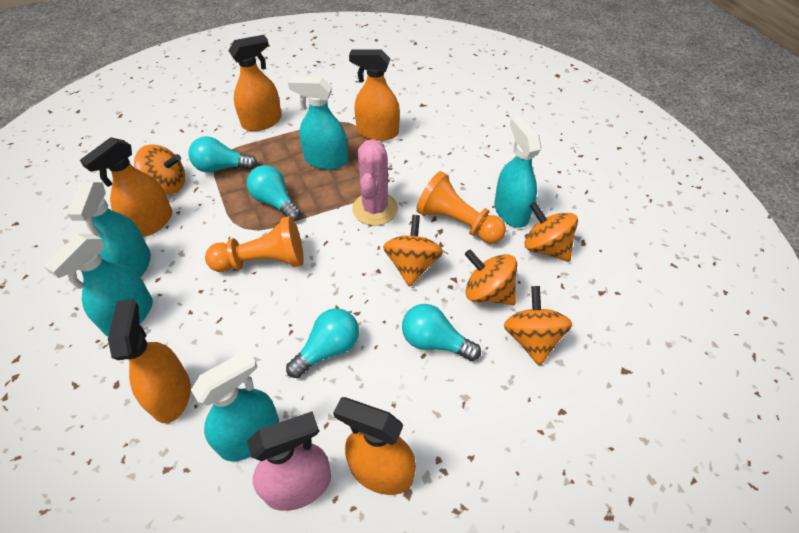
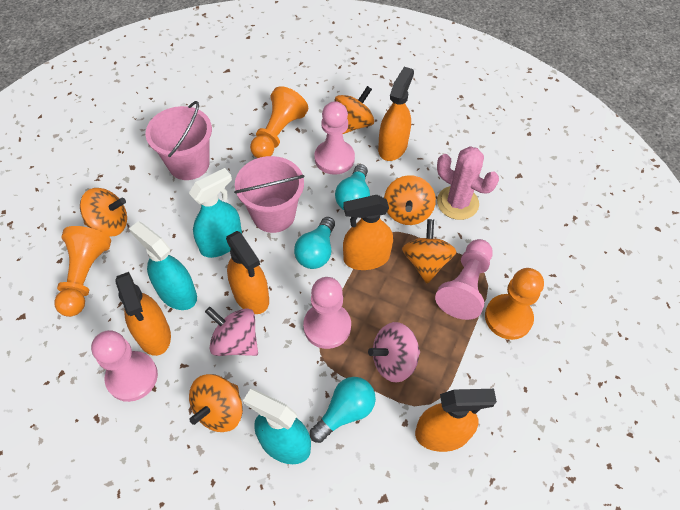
orange pawn: [205,216,304,272] [416,171,506,244] = 2 -> [55,226,111,317] [250,86,308,158] [485,268,544,340] = 3
pink bucket: none = 0 -> [146,101,212,180] [234,156,305,233] = 2
pink pawn: none = 0 -> [91,330,158,402] [303,277,351,349] [314,101,355,175] [435,239,493,320] = 4
pink spinning top: none = 0 -> [205,307,258,356] [368,322,420,383] = 2
pink spray bottle: [247,411,331,511] = 1 -> none = 0
turquoise light bulb: [188,136,257,173] [247,165,301,221] [286,308,359,378] [402,304,481,361] = 4 -> [294,217,335,269] [310,377,376,443] [335,164,370,210] = 3
turquoise spray bottle: [44,234,153,336] [67,182,151,277] [191,350,279,462] [288,77,348,170] [494,116,541,228] = 5 -> [129,221,197,310] [189,168,242,258] [243,389,311,464] = 3

